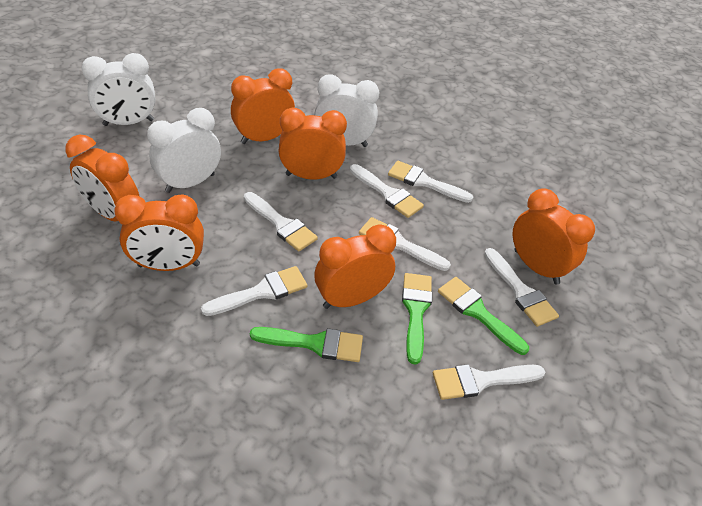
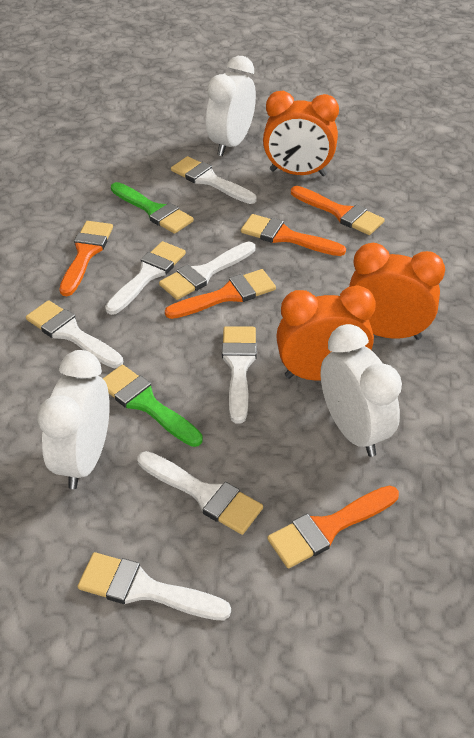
green brush: [250,327,363,362] [402,273,432,365] [438,277,529,355] = 3 -> [103,365,203,447] [111,182,194,234] = 2
orange brush: none = 0 -> [59,221,113,296] [165,269,276,319] [241,214,346,256] [267,486,399,568] [291,186,385,235] = 5
orange clock: [65,135,139,222] [114,195,204,271] [231,68,295,144] [278,108,347,179] [314,224,396,309] [513,188,595,284] = 6 -> [263,91,339,176] [276,285,376,381] [349,243,445,340] = 3

